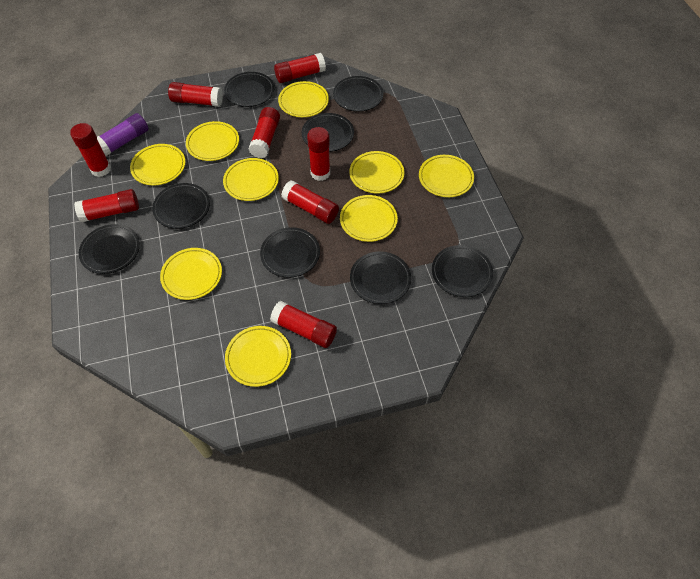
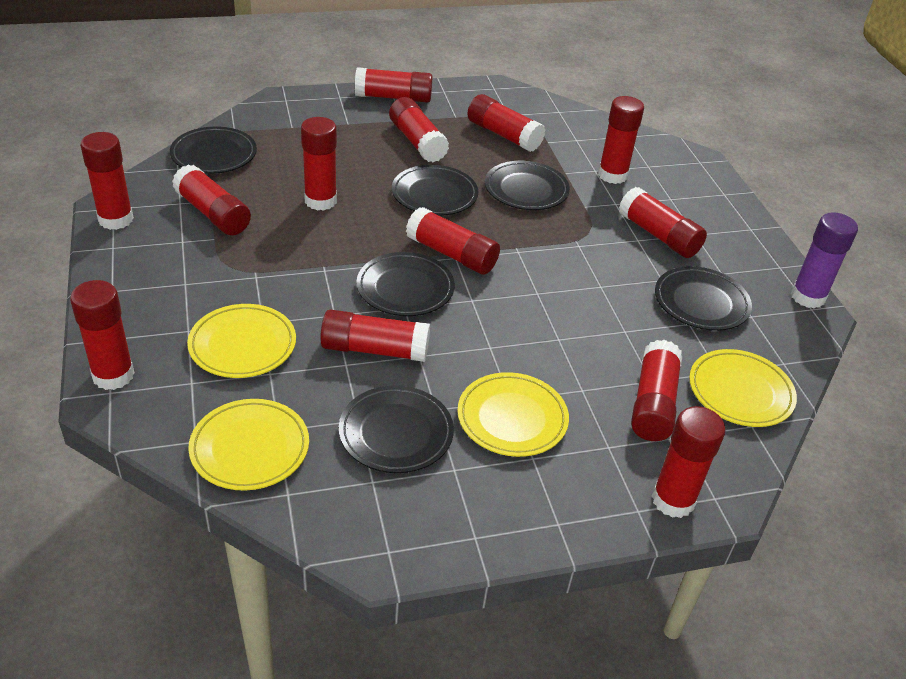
black plate: [79,224,140,274] [152,183,210,229] [224,72,274,107] [260,227,320,278] [302,113,354,152] [333,76,383,112] [350,251,411,304] [432,245,493,297] = 8 -> [170,127,257,174] [339,385,454,473] [356,252,455,316] [392,165,478,216] [485,161,570,210] [655,266,752,331] = 6
red glue stick: [70,123,111,177] [74,189,139,222] [168,82,223,107] [249,107,280,158] [270,301,337,348] [274,53,326,83] [281,180,339,224] [307,127,330,181] = 8 -> [70,280,134,390] [80,132,134,230] [172,164,251,235] [301,117,337,211] [320,309,430,362] [355,67,432,103] [389,97,449,162] [406,207,500,275] [468,94,545,152] [598,96,644,184] [619,187,707,258] [631,340,682,441] [652,406,726,518] = 13
yellow plate: [130,144,186,186] [160,248,222,300] [186,121,239,161] [223,158,279,201] [225,326,291,387] [278,81,329,117] [340,195,398,242] [349,151,404,193] [419,155,474,197] = 9 -> [187,304,296,378] [188,399,309,490] [457,372,569,457] [689,349,797,427] = 4

